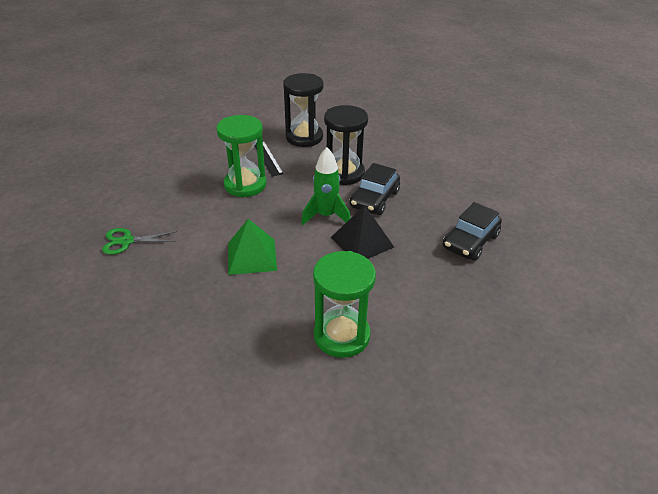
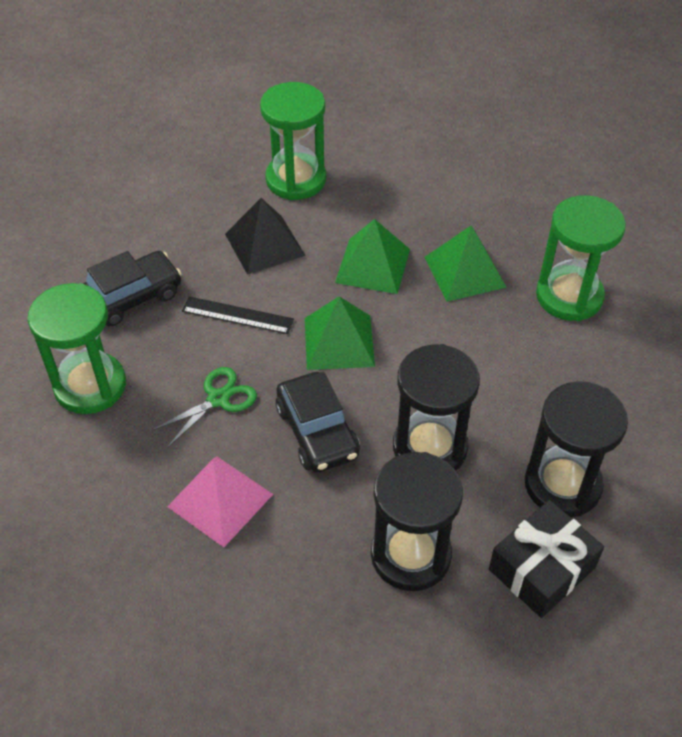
black gift: none = 0 -> [489,500,604,618] = 1
black hourglass: [283,73,324,147] [324,105,368,185] = 2 -> [371,452,463,591] [393,344,480,471] [525,381,628,517] = 3
green hourglass: [216,115,267,197] [313,251,376,358] = 2 -> [28,283,126,414] [260,82,326,200] [536,195,626,321] = 3
green pyramid: [228,219,277,275] = 1 -> [305,296,375,370] [335,219,410,294] [425,225,507,302] = 3
green rocket: [301,147,350,225] = 1 -> none = 0
pink pyramid: none = 0 -> [167,457,273,547] = 1

